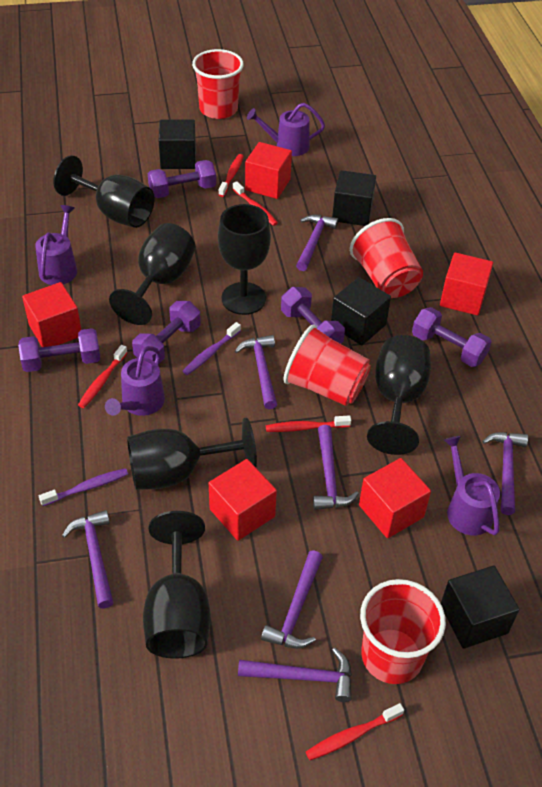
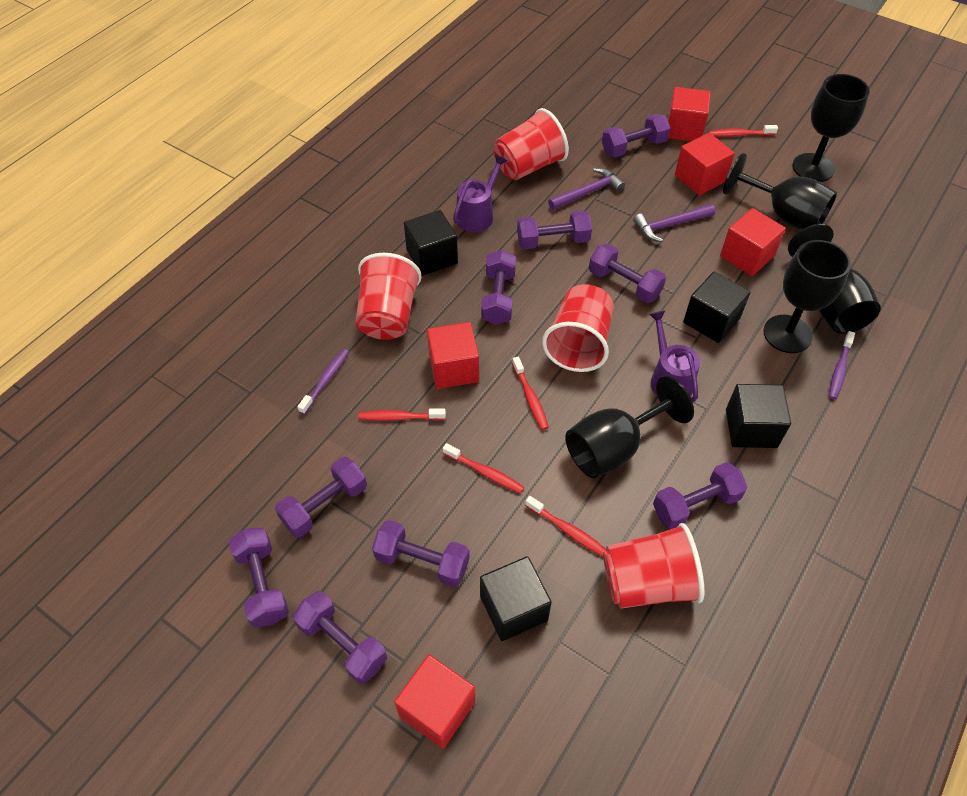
black goblet: [53,155,155,228] [109,223,195,325] [127,417,257,490] [143,511,210,659] [218,204,271,315] [367,335,431,455] = 6 -> [565,376,694,478] [723,153,837,230] [763,240,851,353] [788,224,881,334] [792,74,869,182] = 5
purple dumbbell: [18,328,100,372] [132,301,201,363] [148,160,216,198] [281,287,345,344] [412,307,492,367] = 5 -> [229,528,289,628] [275,457,367,537] [293,591,387,684] [372,520,470,587] [481,250,516,325] [517,210,592,249] [589,244,666,303] [602,114,671,157] [653,462,748,529] = 9
purple hammer: [62,510,114,609] [235,335,277,409] [238,648,352,702] [261,550,323,649] [296,215,338,271] [313,425,359,510] [482,432,528,515] = 7 -> [548,168,625,210] [633,204,715,242] = 2
purple watering can: [35,205,77,285] [105,346,165,416] [247,103,325,156] [444,436,500,535] = 4 -> [453,155,507,232] [649,310,700,402] = 2

